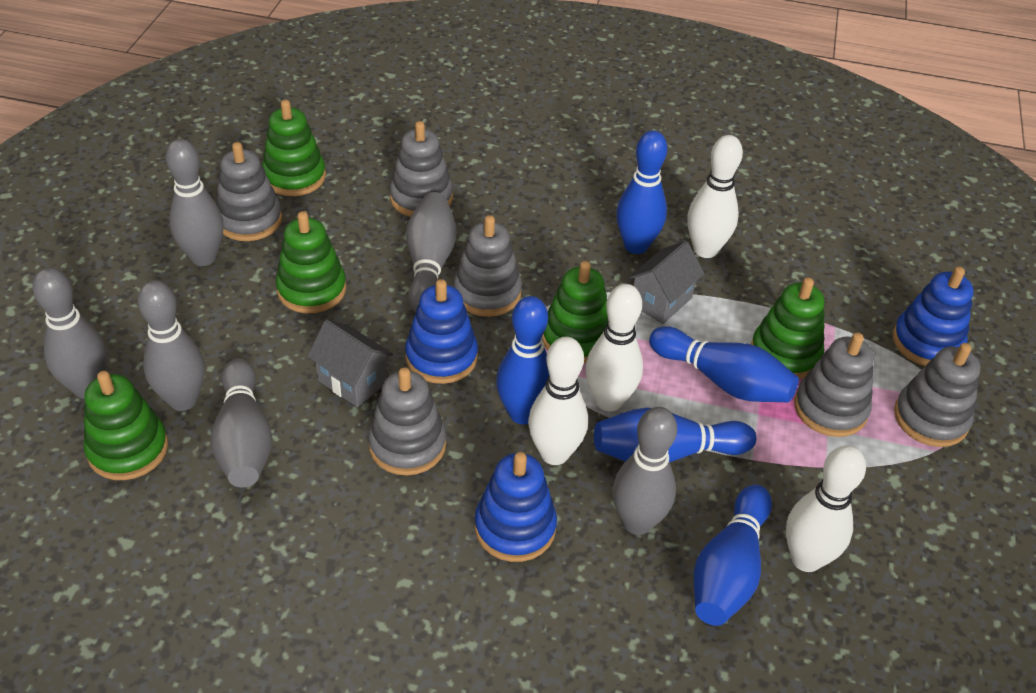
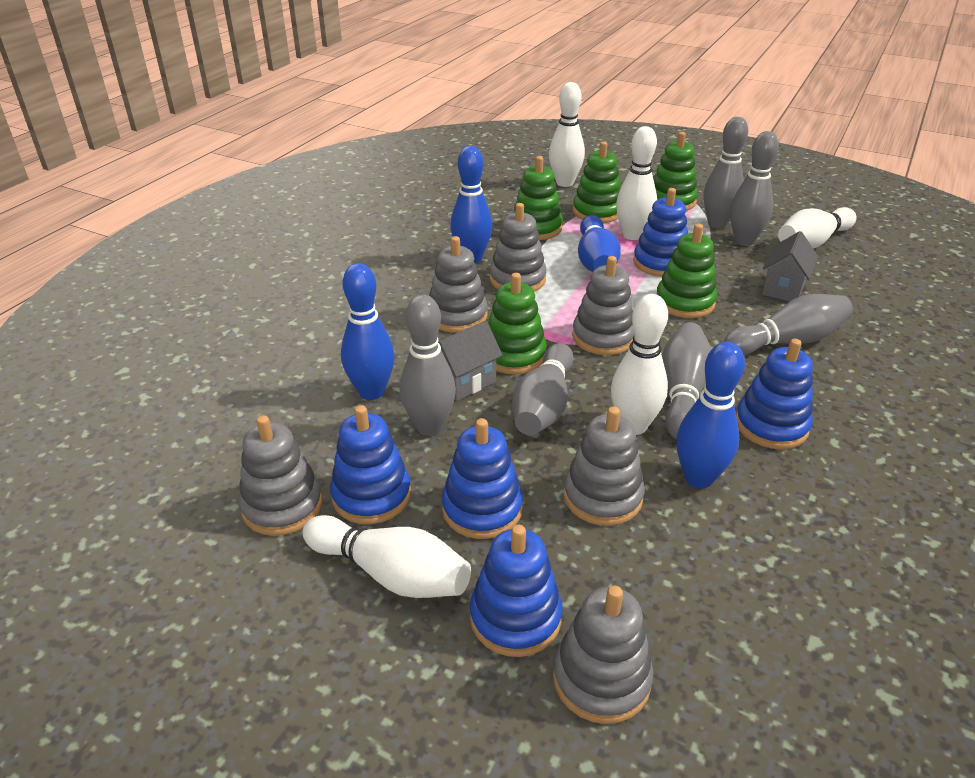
blue bowling pin: [496,296,549,424] [594,408,756,462] [616,130,667,254] [649,326,799,402] [694,484,772,626] = 5 -> [341,263,394,400] [450,146,492,263] [578,215,621,272] [677,342,745,488] = 4
blue stacking toy: [405,279,478,384] [475,452,557,562] [893,267,973,366] = 3 -> [330,405,411,524] [442,418,523,539] [470,525,563,657] [633,188,688,277] [736,339,813,449] = 5
white bowling pin: [528,337,588,465] [586,284,643,411] [687,135,743,258] [786,445,866,572] = 4 -> [303,515,471,598] [549,82,585,187] [611,294,668,435] [616,126,657,240] [778,207,856,249] = 5

